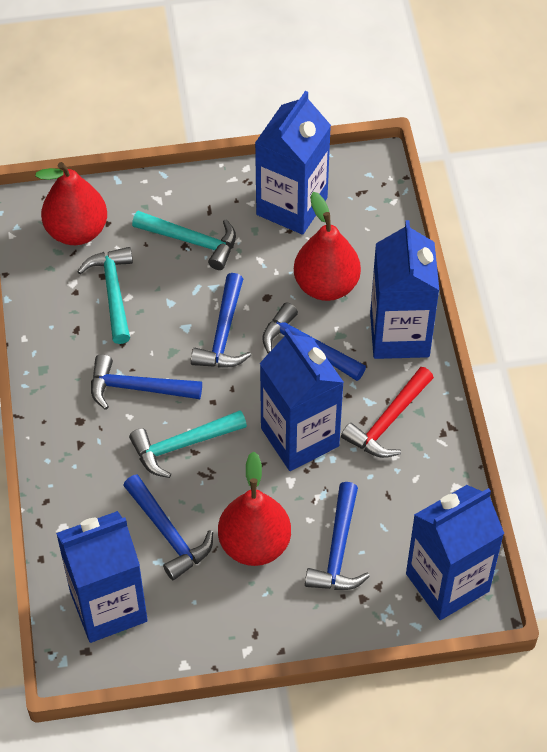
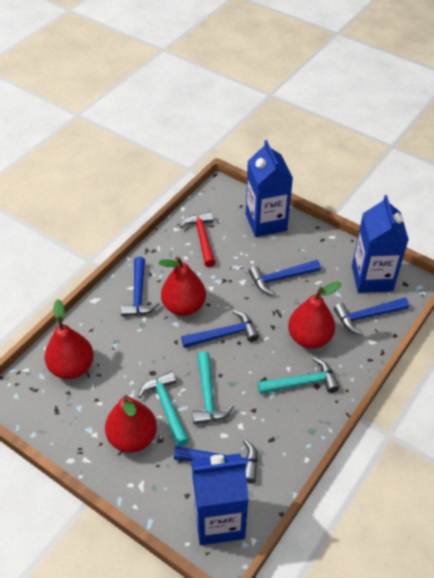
blue carton: [56,511,148,643] [255,91,331,235] [260,328,344,471] [370,220,439,359] [406,485,505,620] = 5 -> [191,453,249,545] [246,140,293,237] [352,195,409,293] = 3
red pear: [35,162,107,245] [218,451,291,566] [294,192,361,301] = 3 -> [45,299,94,379] [105,395,157,453] [158,256,206,316] [288,281,341,349] = 4

